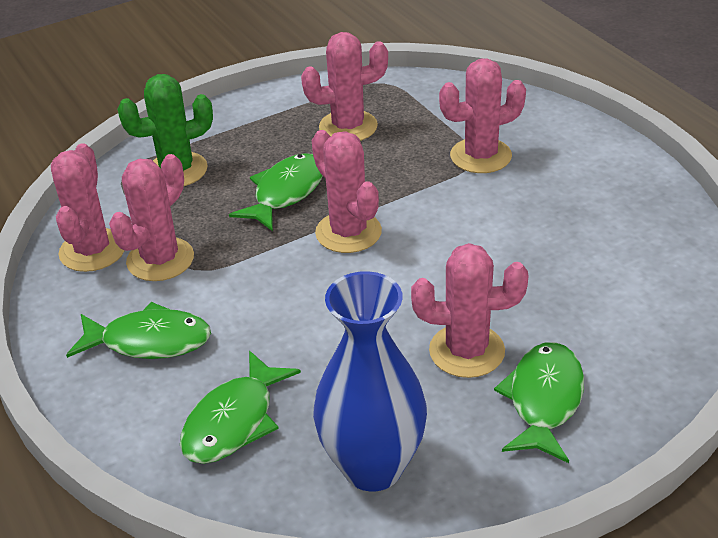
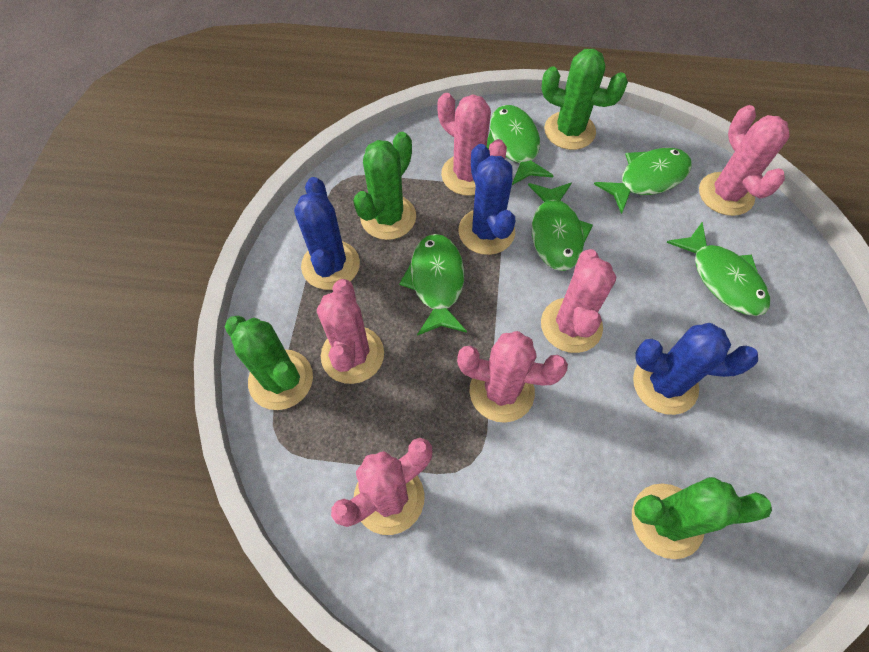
blue cactus: none = 0 -> [294,177,360,290] [458,144,515,255] [633,323,758,415] = 3
blue vase: [313,271,427,492] = 1 -> none = 0
green cactus: [117,74,213,186] = 1 -> [225,315,313,410] [353,132,416,240] [541,49,628,150] [632,477,772,559] = 4
green fish: [66,302,211,359] [180,351,301,464] [229,153,323,231] [494,342,584,463] = 4 -> [399,234,467,336] [487,105,554,185] [528,182,593,271] [594,148,692,214] [666,222,770,316] = 5

